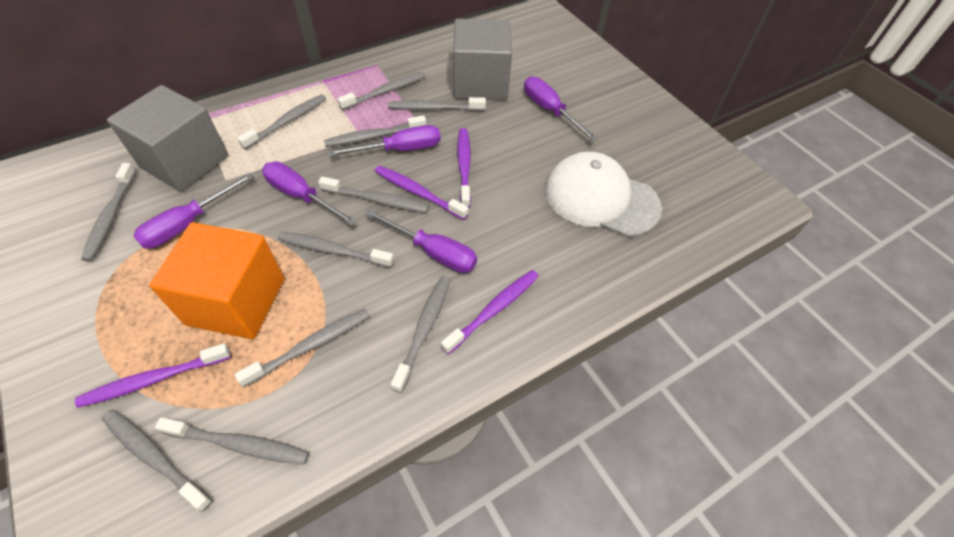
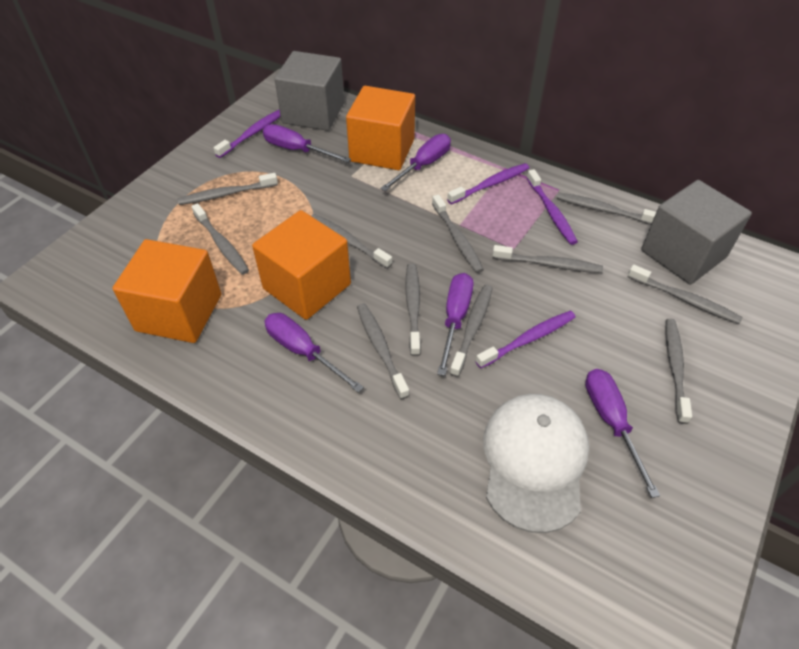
orange cube: [149,222,284,339] = 1 -> [112,239,221,343] [252,210,351,320] [346,86,415,170] = 3

